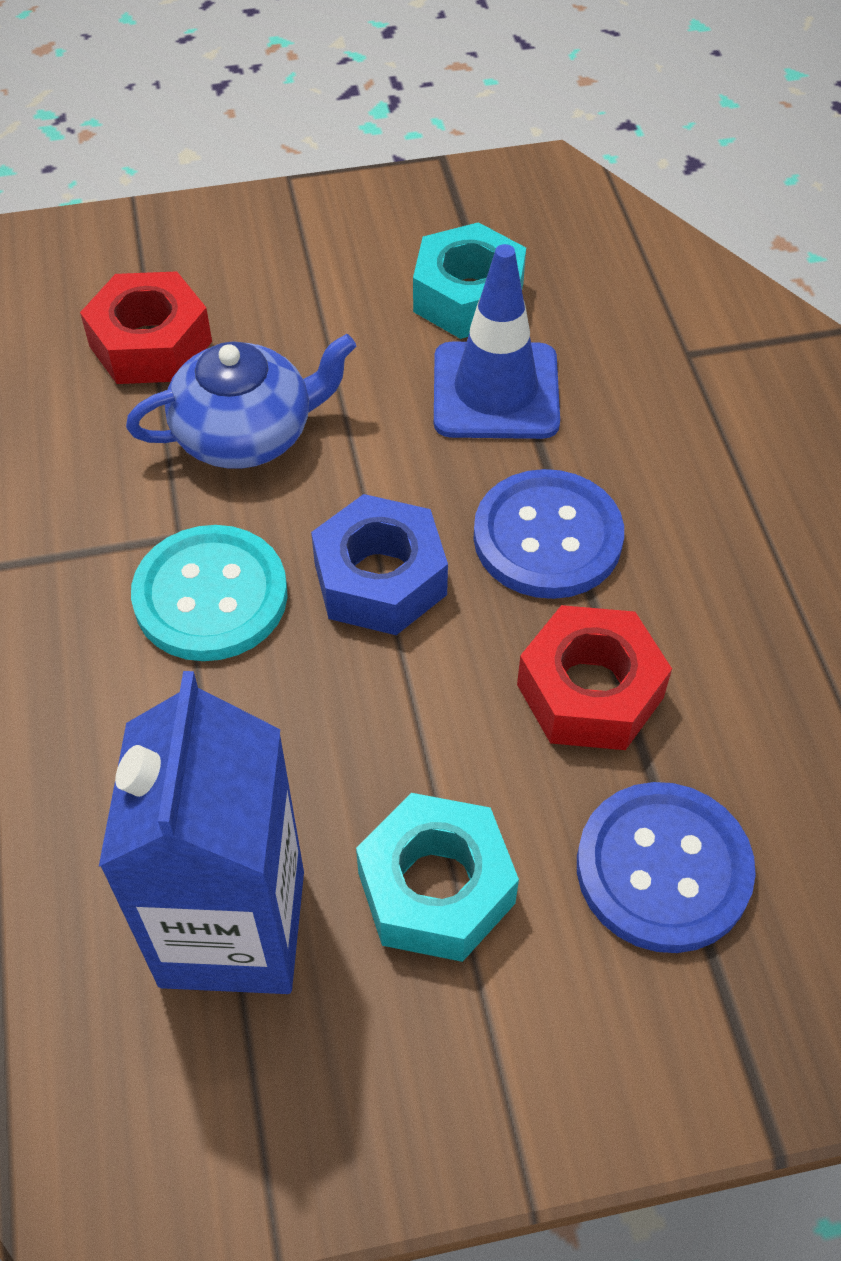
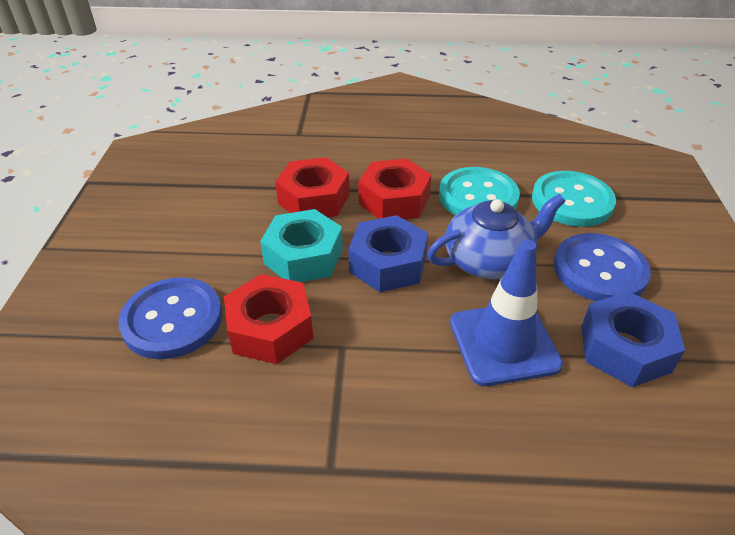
blue carton: [99,671,304,994] = 1 -> none = 0
blue nut: [311,494,448,635] = 1 -> [348,215,428,292] [581,291,685,387] = 2
red nut: [80,271,212,384] [517,605,672,750] = 2 -> [224,274,313,364] [275,157,350,217] [358,159,432,219] = 3
turquoise button: [131,525,288,661] = 1 -> [439,167,520,216] [532,171,616,227] = 2
turquoise nut: [356,793,519,962] [413,222,526,339] = 2 -> [260,209,343,282] = 1

